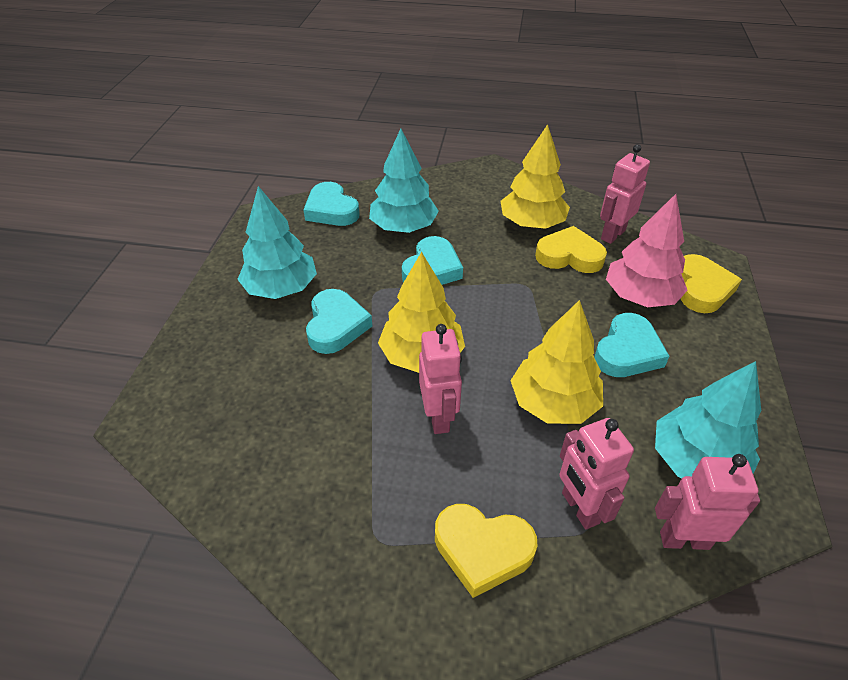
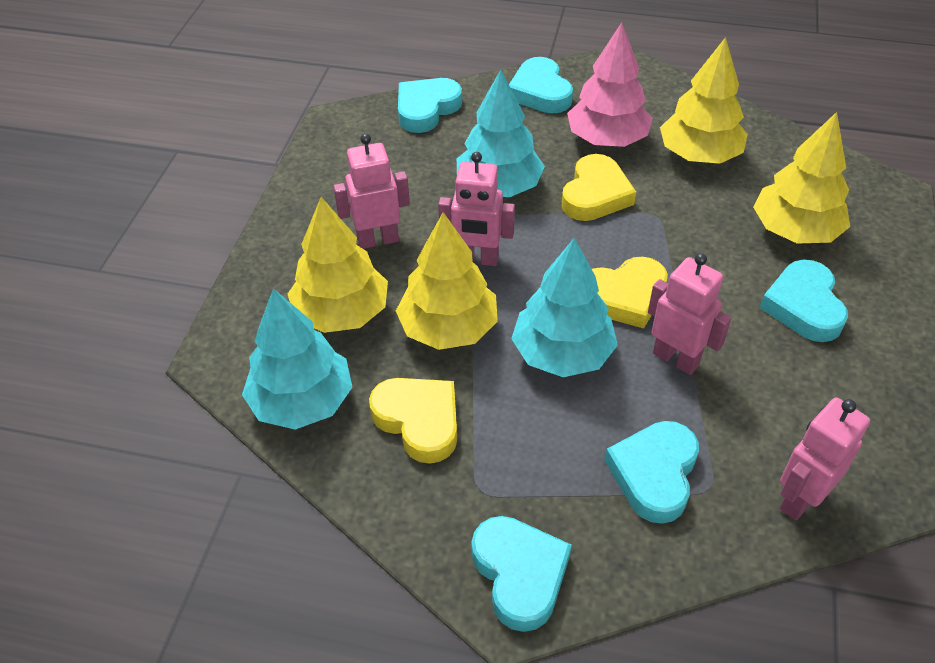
turquoise heart: [303,182,360,226] [306,289,372,354] [402,236,463,285] [594,313,669,377] = 4 -> [398,78,462,133] [471,516,572,632] [509,57,573,113] [604,421,699,524] [760,260,848,342] = 5
yellow tree: [378,252,465,373] [501,124,570,229] [510,300,603,424] = 3 -> [288,197,388,333] [396,212,498,350] [660,37,748,164] [753,112,850,244] = 4

